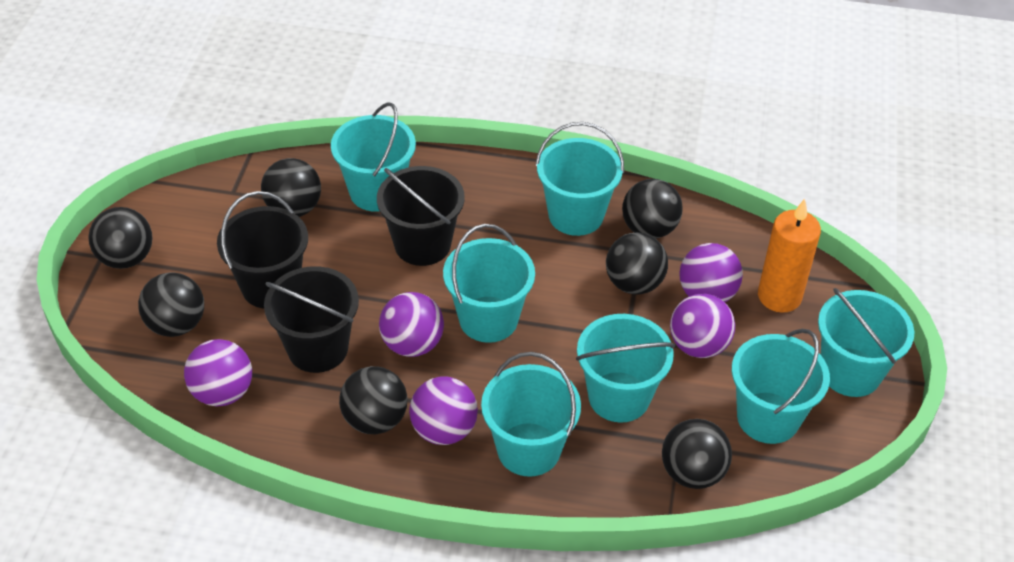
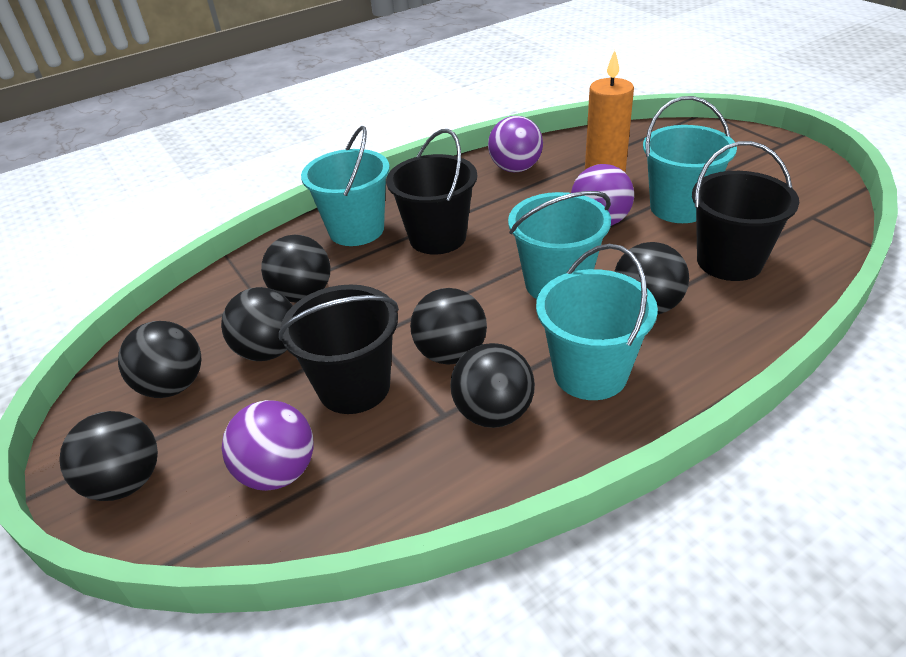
purple ball: [184,339,252,406] [379,292,444,357] [409,377,478,445] [670,294,735,358] [679,243,743,302] = 5 -> [222,400,314,491] [488,116,543,172] [571,164,634,226] = 3
turquoise bucket: [331,102,416,212] [443,224,535,343] [481,352,581,477] [535,122,624,236] [576,314,675,422] [732,329,830,444] [818,288,914,397] = 7 -> [301,126,390,246] [508,191,611,299] [536,244,658,400] [643,96,737,223] = 4

